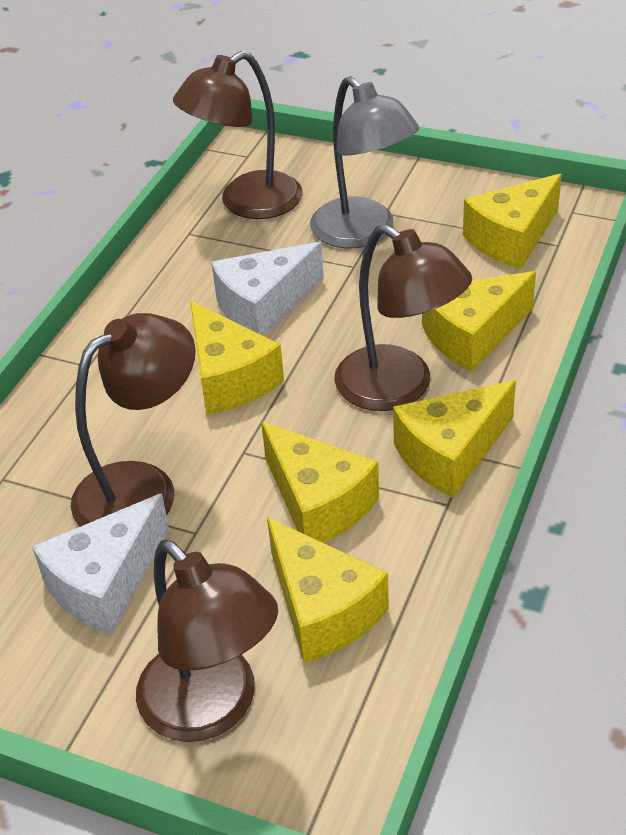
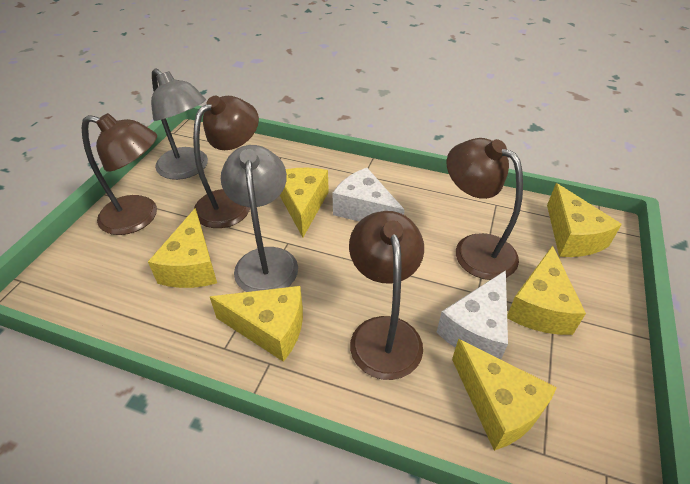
grey lamp: [310,76,419,249] = 1 -> [151,68,208,180] [221,145,298,292] = 2

